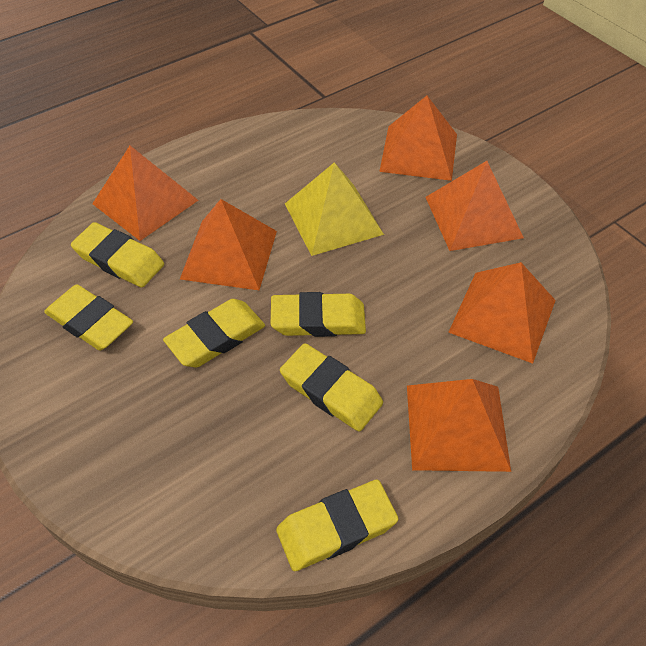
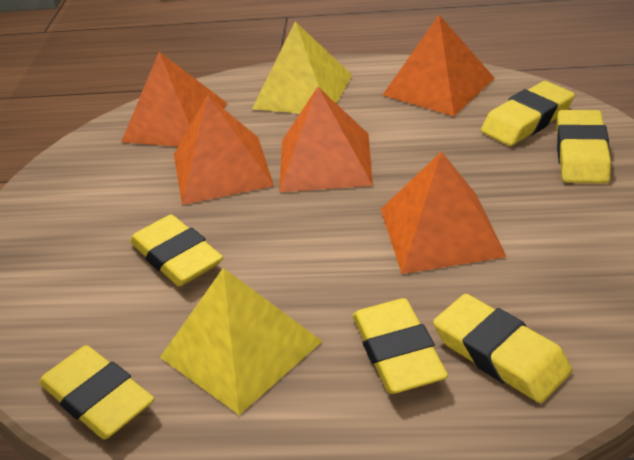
orange pyramid: [92,146,199,241] [180,199,277,290] [379,96,457,181] [407,379,511,472] [426,161,524,251] [448,262,556,364] = 6 -> [121,52,227,147] [174,95,274,205] [279,87,373,192] [381,151,506,274] [383,15,494,116] = 5
yellow pyramid: [285,162,384,256] = 1 -> [160,268,322,415] [252,21,352,114] = 2

